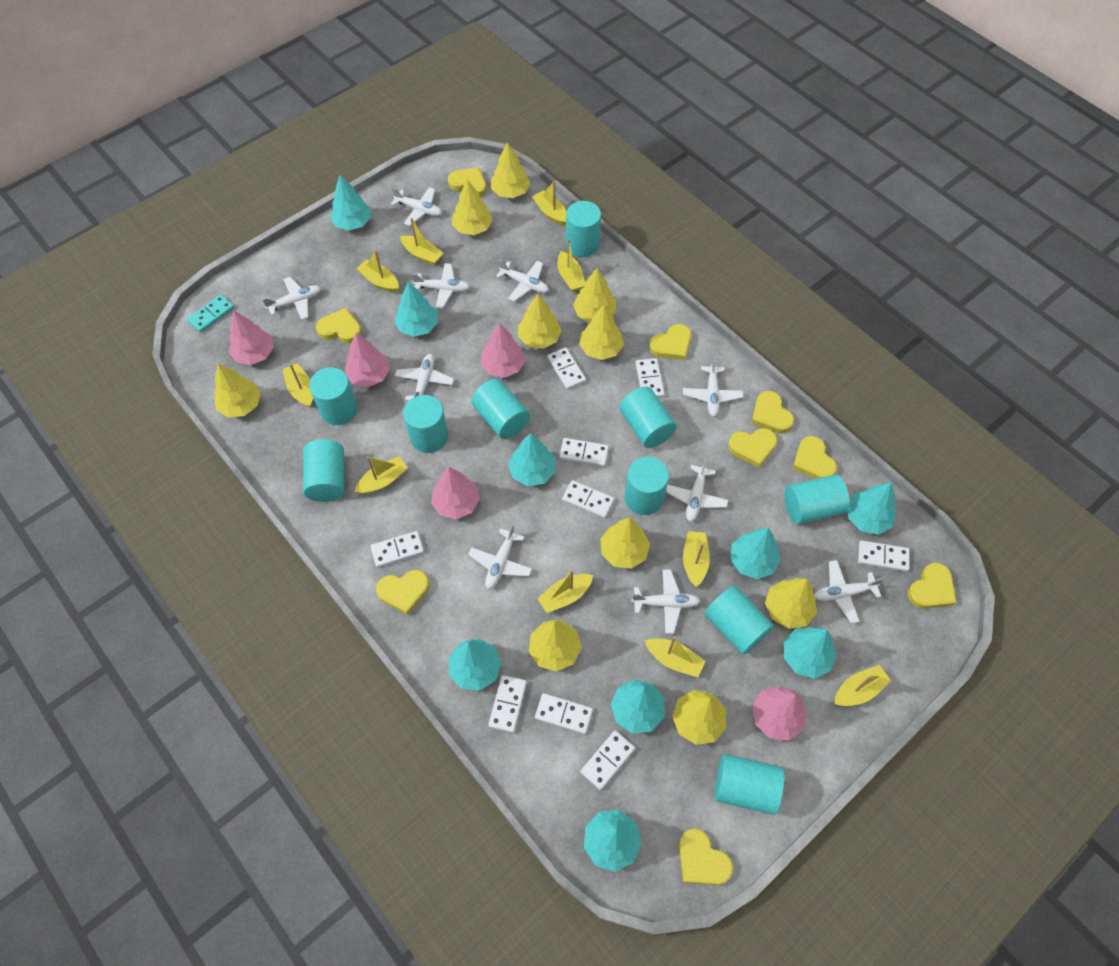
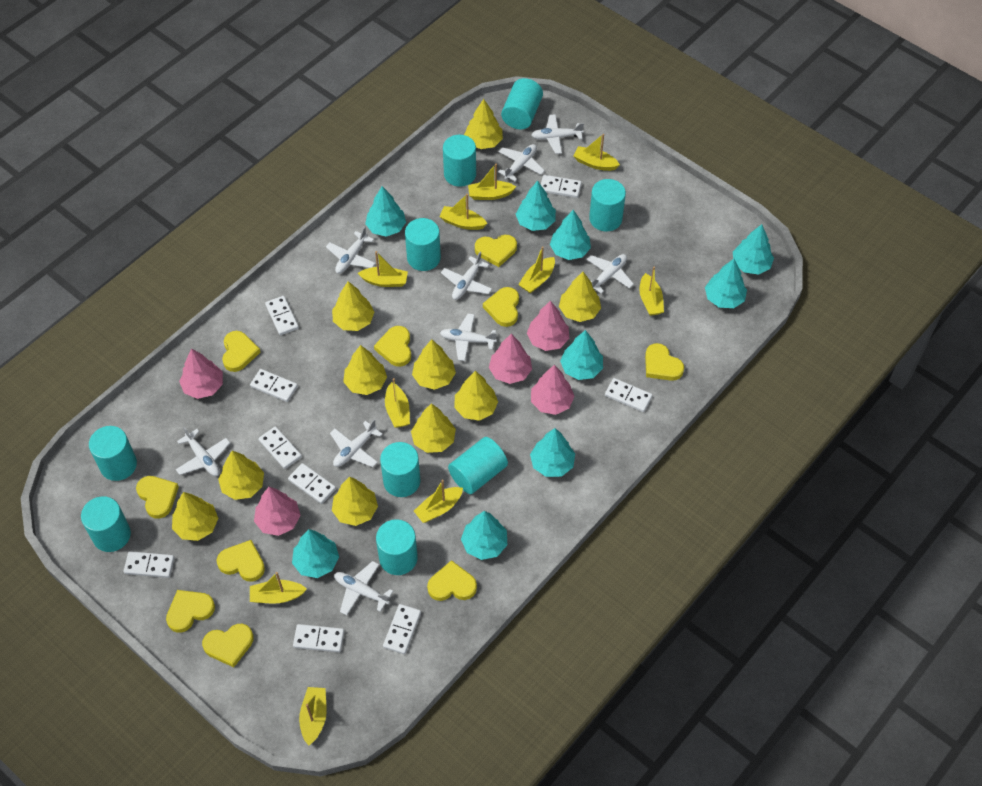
turquoise cylinder: [303,439,345,502] [309,367,358,425] [403,395,448,453] [471,379,530,439] [566,201,601,257] [619,386,677,448] [625,457,669,515] [705,586,774,655] [715,754,784,815] [784,475,850,524] = 10 -> [81,496,131,552] [89,426,137,481] [376,519,418,575] [380,442,420,497] [405,218,441,271] [443,135,476,187] [448,437,508,494] [501,78,543,129] [589,179,626,231] = 9
turquoise domino: [187,294,234,333] = 1 -> none = 0
white plane: [262,277,321,320] [391,187,442,226] [395,354,454,401] [412,263,470,308] [468,524,532,589] [496,259,549,301] [632,570,700,634] [666,459,728,522] [683,358,743,417] [814,560,884,624] = 10 -> [176,427,230,476] [326,226,376,274] [330,419,382,467] [334,561,393,616] [440,314,497,361] [441,252,492,300] [498,144,545,181] [531,114,584,154] [587,254,634,294] = 9
yellow heart: [316,308,362,343] [376,570,430,615] [448,167,486,197] [649,324,691,360] [679,829,733,885] [728,428,777,468] [751,391,794,433] [792,436,837,479] [908,563,957,609] = 9 -> [136,476,179,519] [166,590,215,633] [202,624,254,667] [217,540,265,582] [222,331,260,372] [374,326,411,367] [427,560,477,601] [475,235,517,267] [483,287,519,327] [645,343,684,381] = 10

